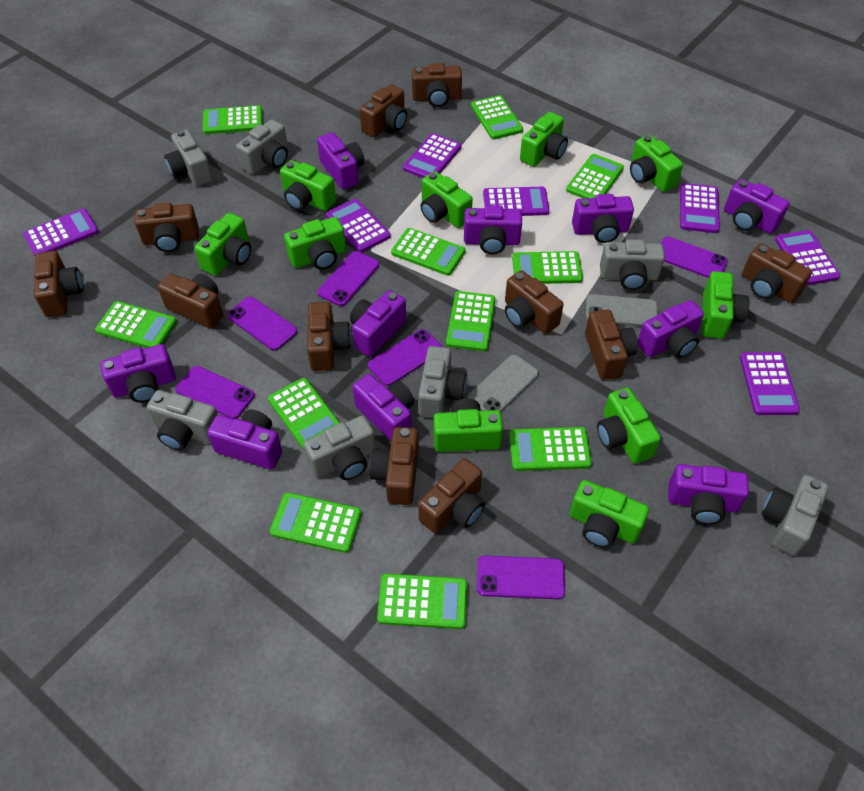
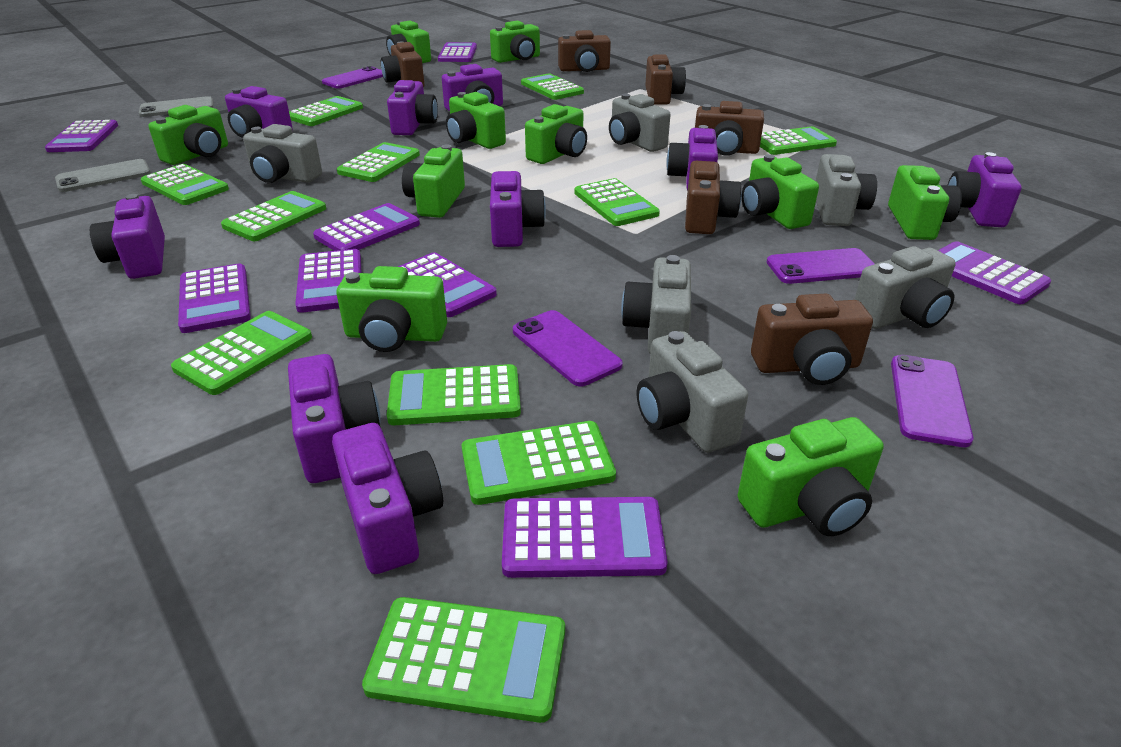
brown camera: [34,251,83,317] [135,202,199,252] [158,273,223,329] [307,302,351,371] [360,84,407,137] [369,427,419,505] [412,63,462,107] [418,458,485,534] [505,270,564,334] [585,309,638,380] [742,243,812,303] = 11 -> [381,42,425,88] [558,30,611,72] [645,55,686,105] [685,161,742,234] [695,101,764,156] [751,294,873,385] = 6
grey camera: [147,390,218,450] [164,129,213,187] [236,120,288,175] [303,415,376,480] [418,346,467,418] [600,239,665,290] [761,475,829,556] = 7 -> [243,124,322,183] [609,94,671,152] [621,255,691,354] [637,331,748,453] [816,154,877,226] [854,246,956,329] = 6
purple calculator: [23,209,99,255] [326,199,391,252] [403,133,461,178] [483,187,549,216] [680,183,720,233] [740,352,800,415] [775,230,840,285] = 7 -> [45,120,118,152] [178,263,251,333] [295,249,361,313] [313,203,420,251] [398,252,497,317] [438,42,477,62] [502,497,668,578] [938,241,1051,304] = 8
purple camera: [100,344,176,403] [207,410,282,470] [317,132,365,190] [350,290,406,357] [353,374,414,441] [464,205,522,254] [572,194,634,243] [638,300,704,358] [668,464,749,524] [724,179,789,234] = 10 -> [90,194,165,279] [225,86,293,138] [288,354,381,483] [332,423,443,574] [387,80,438,135] [442,64,503,112] [490,171,546,247] [666,125,718,191] [948,152,1022,227] = 9
purple phone: [175,366,255,419] [227,296,298,351] [317,251,379,306] [368,329,442,386] [477,555,565,599] [661,237,728,278] = 6 -> [322,66,383,89] [513,310,623,387] [767,248,875,284] [891,355,974,447] = 4

